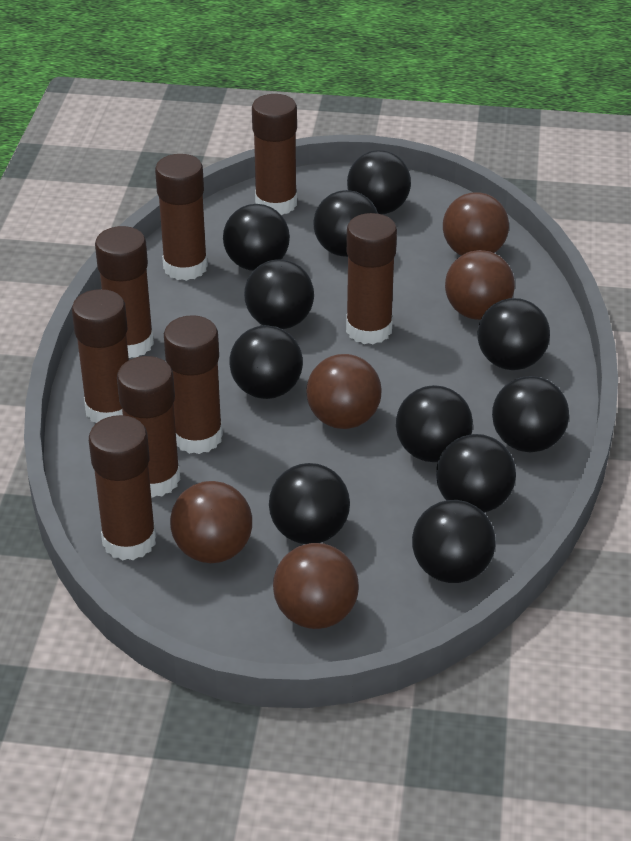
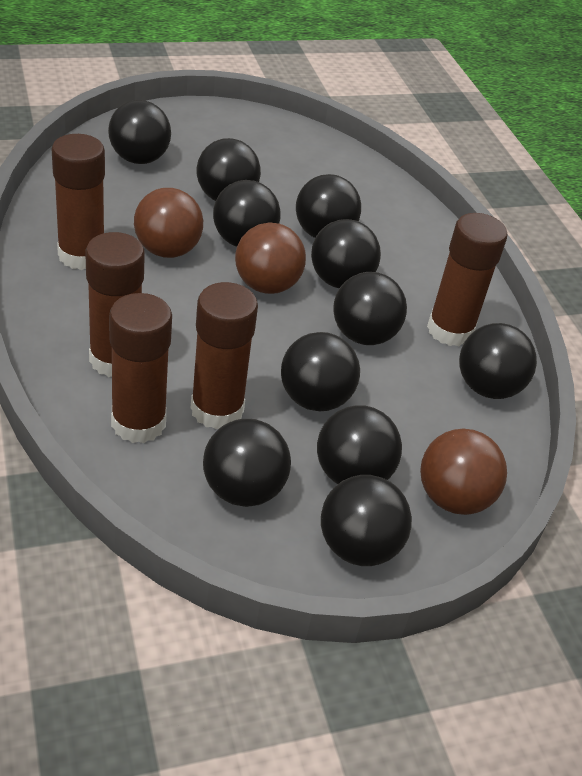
brown ball: [170,481,252,563] [273,543,359,629] [306,354,381,429] [443,192,509,256] [445,250,515,320] = 5 -> [134,188,203,258] [235,222,306,294] [420,429,507,515] = 3
brown glue stick: [72,289,129,423] [89,415,156,561] [95,226,154,358] [117,356,180,497] [155,154,208,281] [164,315,223,454] [252,94,297,215] [346,213,397,344] = 8 -> [52,134,105,270] [85,232,145,377] [109,293,172,443] [191,282,258,429] [427,213,508,346] = 5

